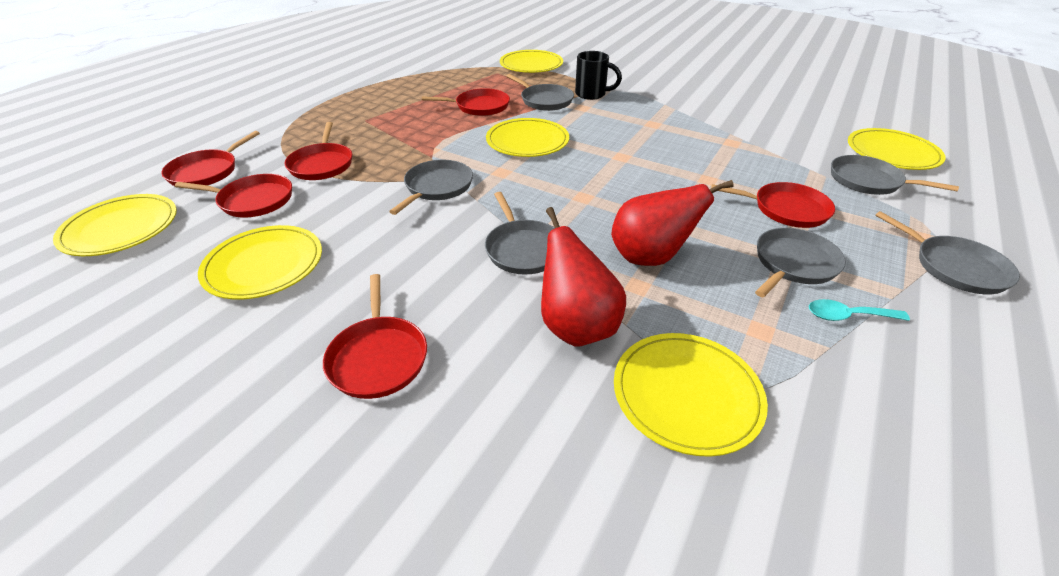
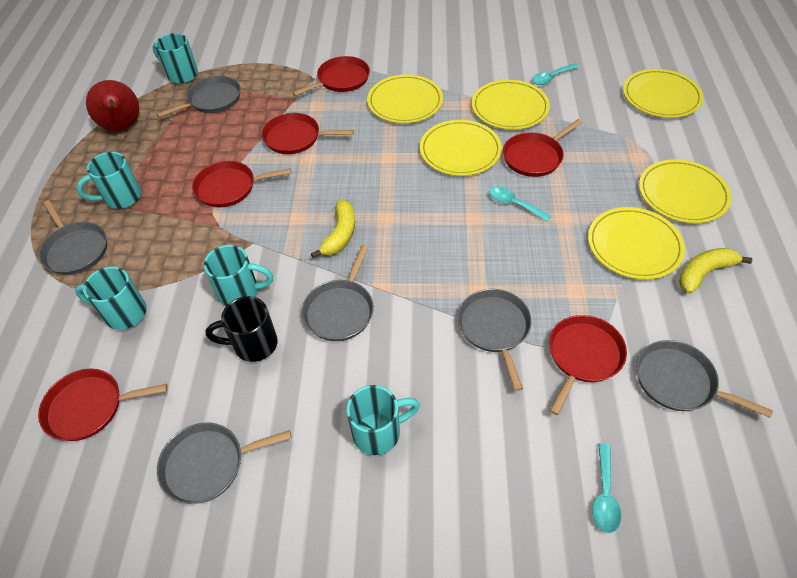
red pear: [541,207,626,347] [611,180,734,266] = 2 -> [86,80,139,131] = 1
turquoise mug: none = 0 -> [75,266,147,330] [76,152,141,209] [152,33,198,84] [204,245,273,306] [346,385,420,455] = 5
turquoise spoon: [809,299,910,321] = 1 -> [489,186,551,221] [532,63,579,85] [592,443,621,533] = 3
yellow banana: none = 0 -> [311,200,355,258] [679,248,752,294] = 2

